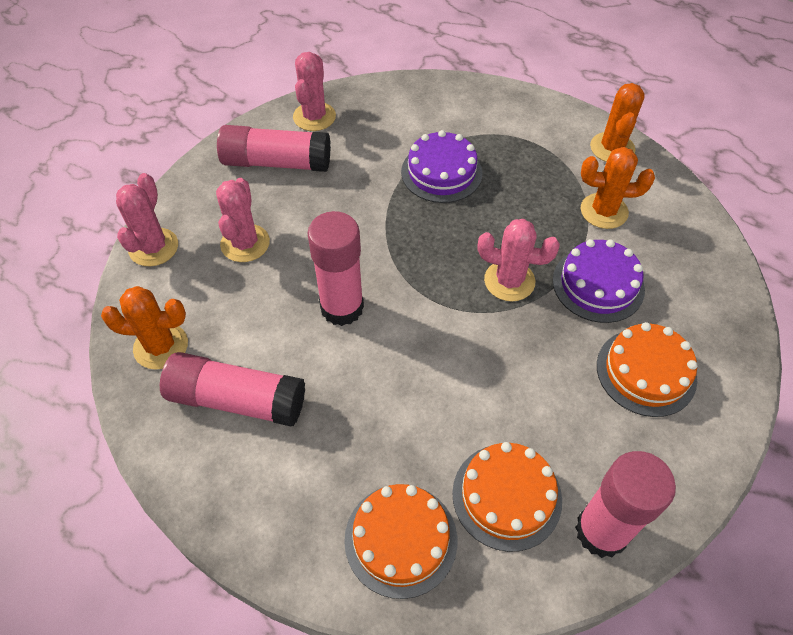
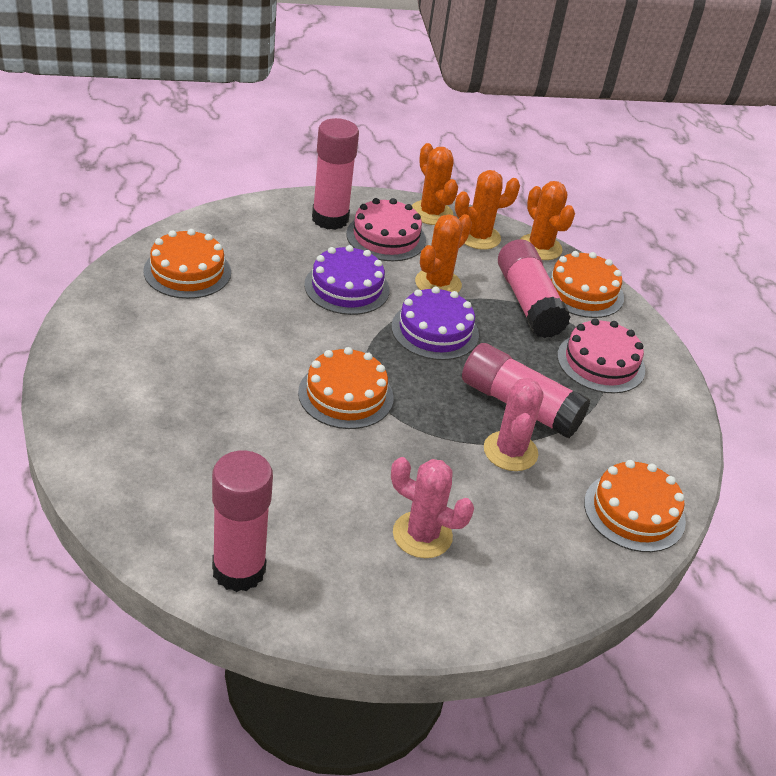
orange cactus: [101,286,188,370] [581,147,655,229] [590,83,645,162] = 3 -> [412,143,458,225] [415,214,472,293] [455,170,520,250] [520,181,575,260] = 4
orange cake: [344,484,457,599] [452,442,562,552] [597,322,698,417] = 3 -> [143,229,231,299] [298,347,393,429] [548,251,624,318] [584,460,686,552] = 4
pink cactus: [116,173,178,266] [216,178,270,262] [293,52,336,131] [478,219,560,301] = 4 -> [391,457,474,558] [484,378,544,471] = 2
pink cake: none = 0 -> [346,198,426,261] [557,318,645,393] = 2

